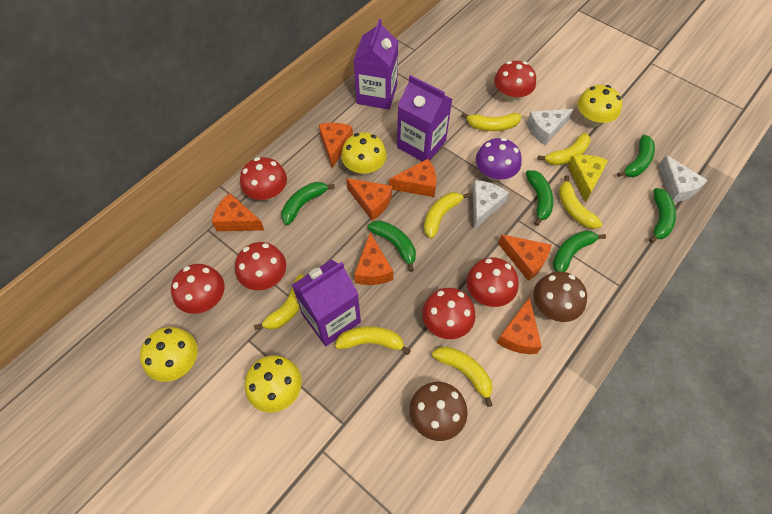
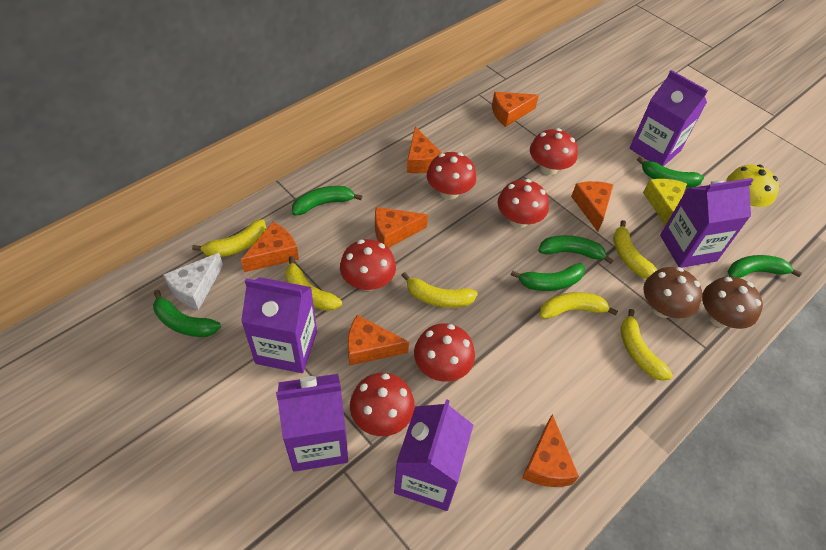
purple carton: [292,260,361,346] [353,19,398,109] [397,75,452,161] = 3 -> [241,277,317,373] [276,374,348,472] [394,399,473,511] [629,70,708,166] [660,178,753,268] = 5
purple mushroom: [476,138,522,181] = 1 -> none = 0
white cheese: [472,180,509,229] [527,109,573,145] [658,155,708,202] = 3 -> [163,253,223,310] = 1
yellow banana: [254,274,304,330] [335,326,411,355] [424,192,470,238] [432,346,493,407] [461,113,521,131] [538,133,591,166] [559,175,602,229] = 7 -> [192,219,266,257] [285,256,342,311] [401,272,478,308] [540,292,618,319] [613,220,657,279] [620,309,673,381] = 6
yellow mushroom: [140,327,198,382] [245,355,302,413] [341,132,387,175] [577,85,622,127] = 4 -> [726,164,779,207] = 1

